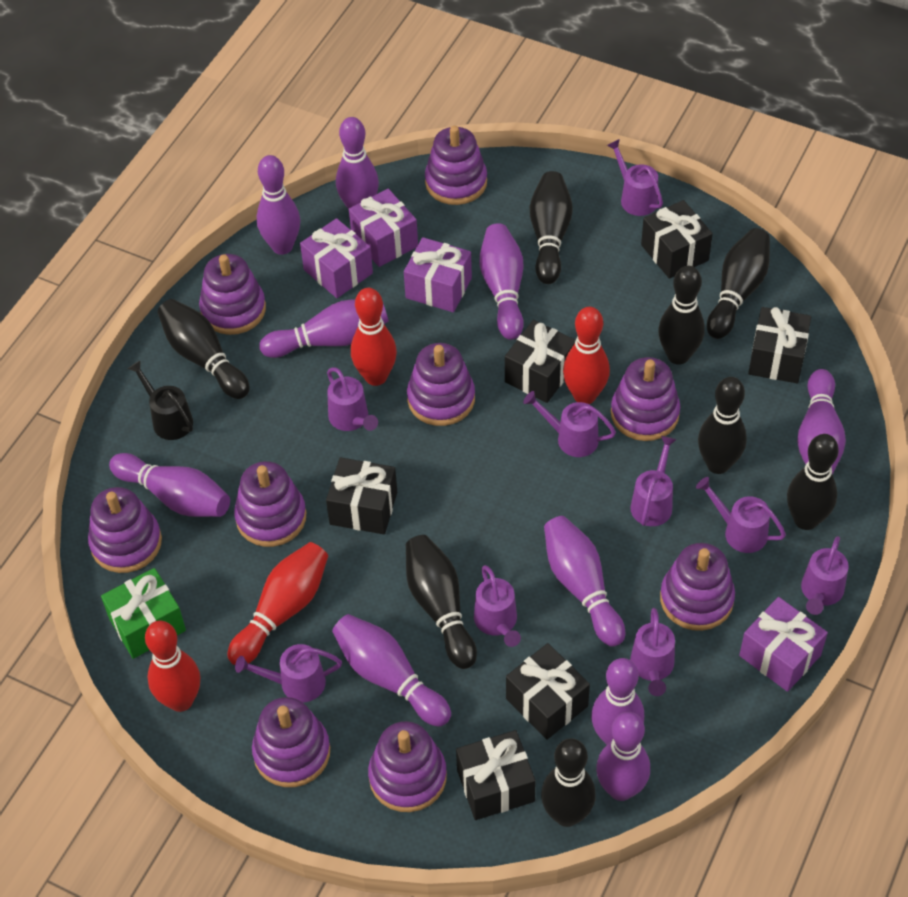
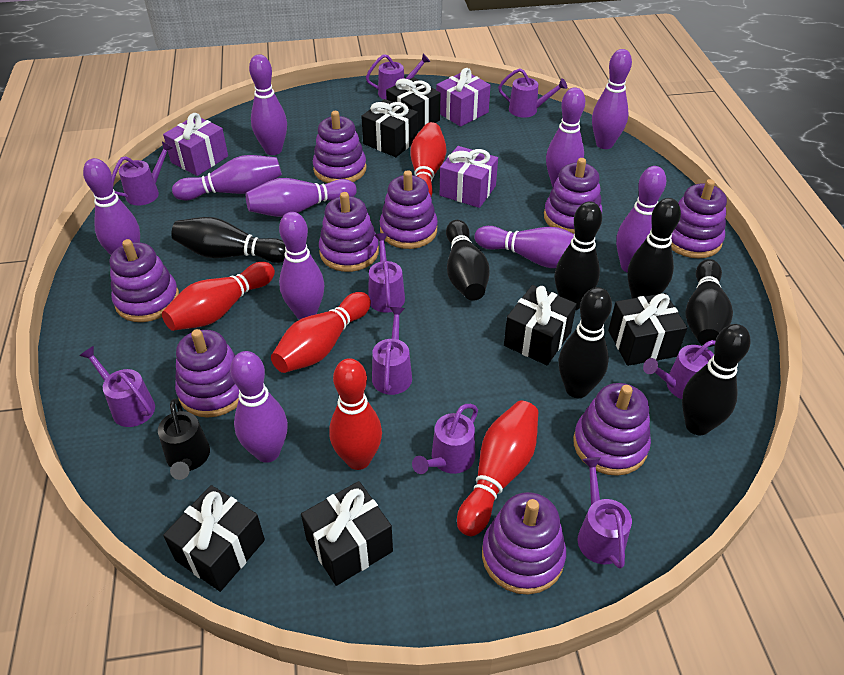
black bowling pin: [158,299,250,399] [406,535,477,669] [530,171,573,284] [541,738,596,827] [658,266,705,365] [698,377,747,474] [707,228,770,339] [787,434,839,530] = 8 -> [171,217,286,263] [446,220,490,301] [555,201,602,310] [559,287,612,398] [628,198,681,299] [682,324,751,435] [686,259,733,347] = 7
green gift: [101,568,186,659] = 1 -> none = 0
purple gift: [300,218,373,298] [349,189,418,267] [404,237,472,312] [739,597,828,692] = 4 -> [163,113,228,176] [436,68,491,127] [440,146,498,208] = 3
red bowling pin: [145,621,200,712] [227,542,328,665] [351,288,397,386] [563,307,610,404] = 4 -> [162,262,275,331] [271,292,371,373] [329,358,382,470] [410,122,446,196] [457,401,538,536] = 5

